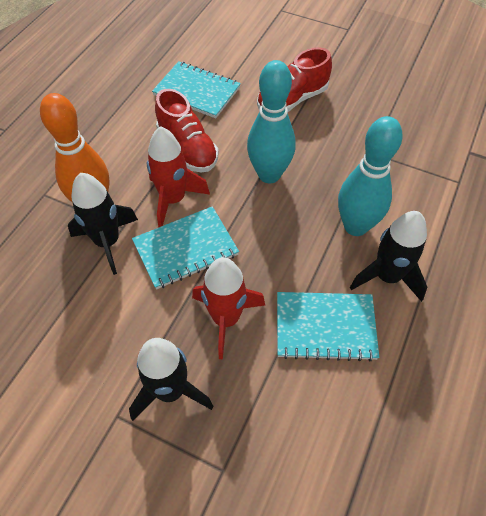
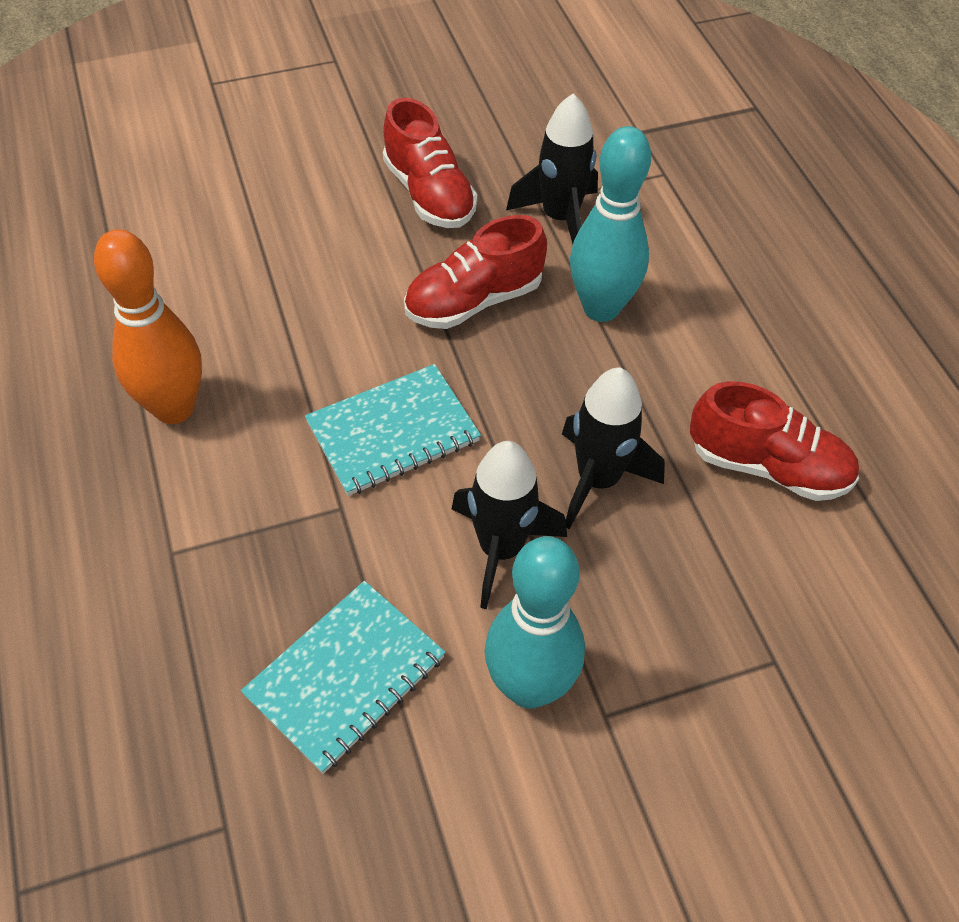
red rocket: [147,126,210,228] [192,257,265,359] = 2 -> none = 0
red shoe: [155,89,219,172] [257,47,332,112] = 2 -> [383,98,477,228] [404,215,547,329] [690,381,859,501] = 3
turquoise notebook: [132,206,239,290] [152,61,241,118] [277,292,379,361] = 3 -> [241,581,446,774] [305,364,481,496] = 2

